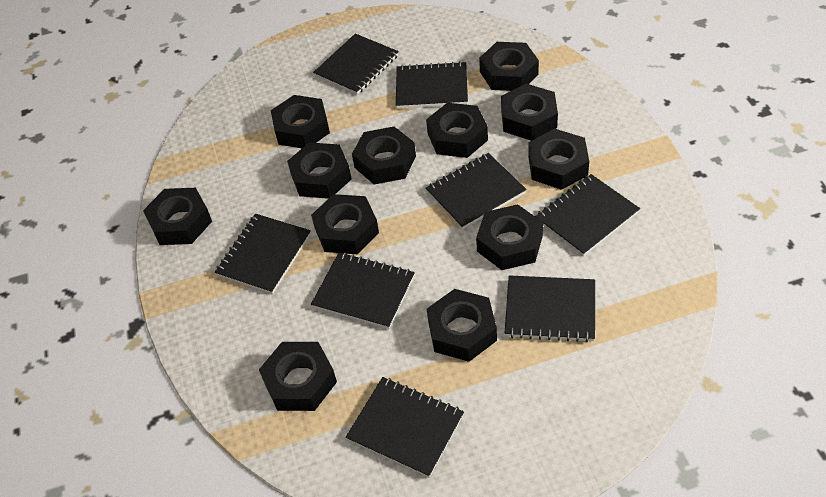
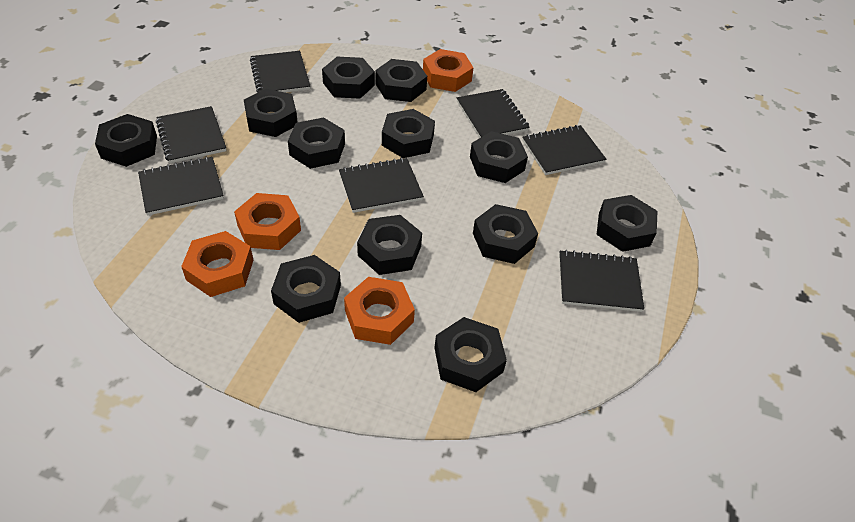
black notebook: [215,214,311,294] [311,252,415,329] [313,34,399,95] [346,377,464,478] [396,61,468,109] [426,153,527,229] [505,275,595,342] [535,174,640,256] = 8 -> [138,157,224,216] [156,106,226,164] [250,51,310,93] [339,158,424,213] [457,89,530,138] [522,125,607,175] [559,250,644,312] = 7
orange nut: none = 0 -> [181,231,253,297] [234,193,301,250] [344,277,415,345] [423,49,473,92] = 4

